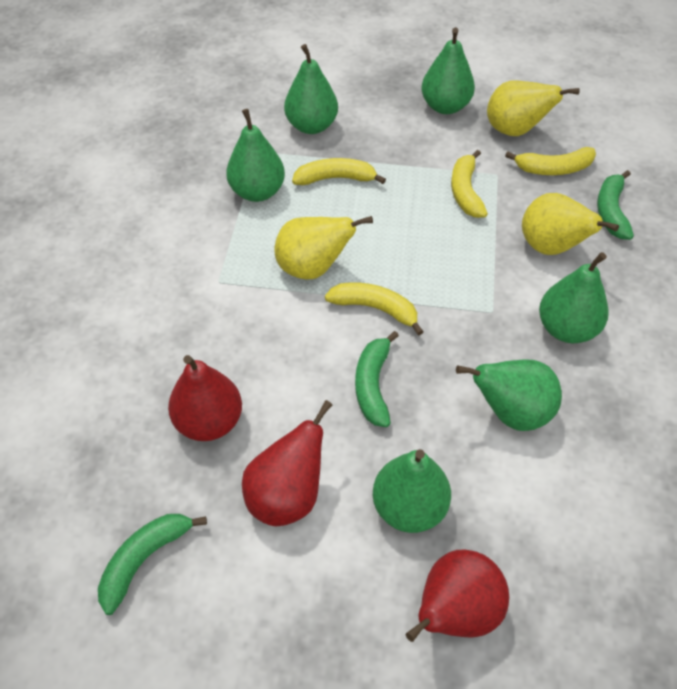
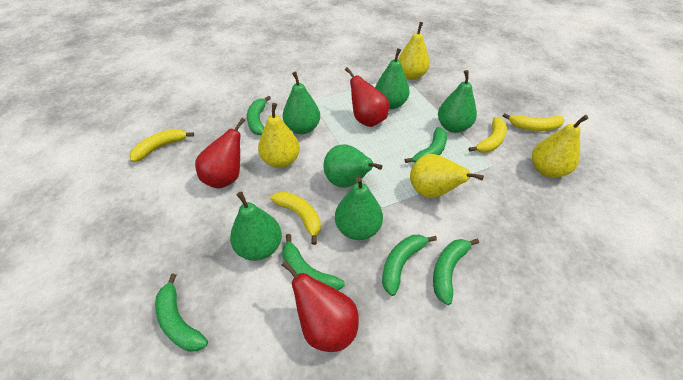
green banana: [98,514,207,615] [355,331,399,427] [597,170,634,240] = 3 -> [155,274,208,351] [247,96,271,135] [282,234,345,291] [382,235,437,296] [405,127,447,163] [433,239,479,305] = 6
yellow pear: [274,216,373,280] [487,80,580,136] [522,193,619,255] = 3 -> [258,103,300,168] [398,22,430,80] [410,154,484,198] [532,115,589,178] = 4

